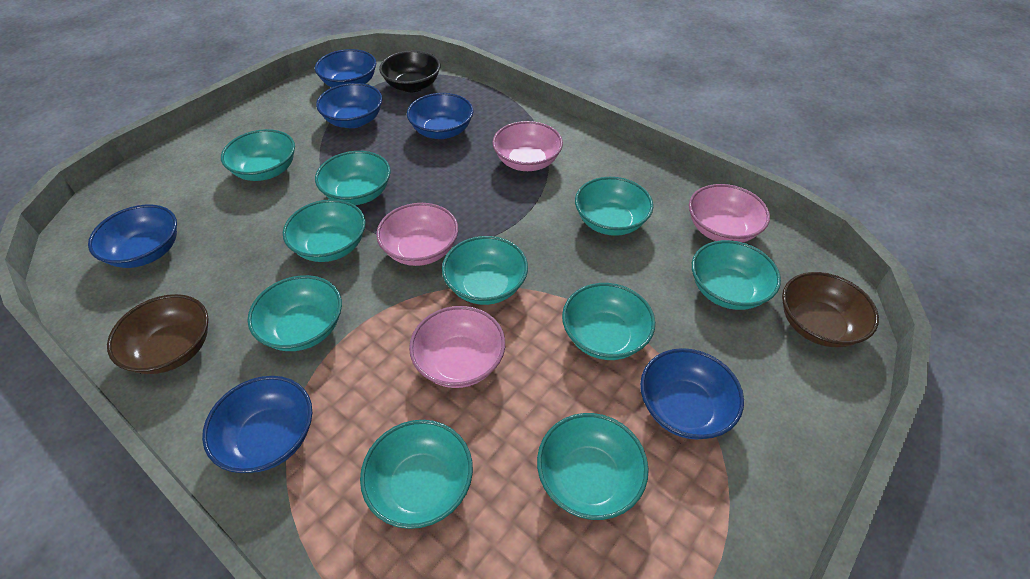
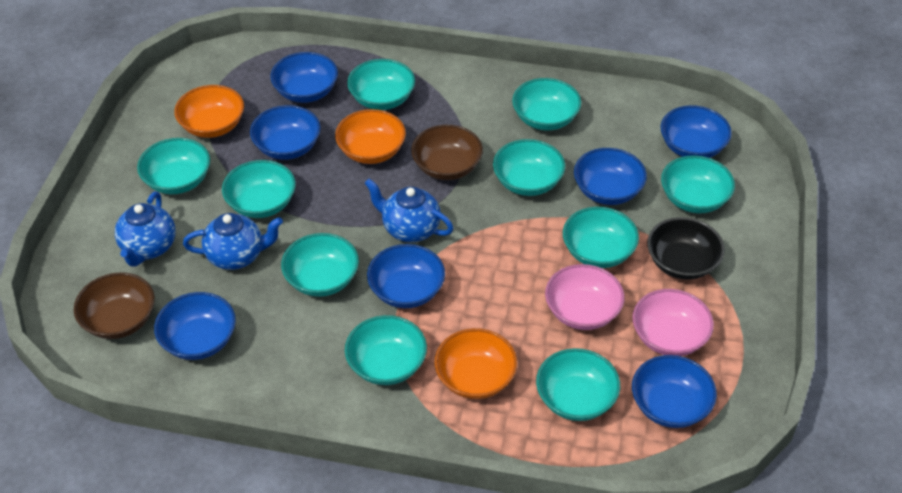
blue bowl: [88,205,177,268] [202,376,312,473] [315,49,376,87] [316,83,383,128] [407,93,473,139] [640,348,744,440] = 6 -> [154,292,236,360] [250,105,321,160] [270,52,338,103] [367,244,445,308] [574,148,647,205] [632,355,717,428] [661,105,732,158] = 7
blue teapot: none = 0 -> [115,192,176,267] [183,213,283,270] [365,178,454,243] = 3
orange bowl: none = 0 -> [174,85,244,138] [335,109,406,164] [434,328,517,399] = 3
pink bowl: [376,203,458,266] [409,306,505,388] [492,121,563,171] [689,184,770,243] = 4 -> [545,264,625,330] [632,289,714,356] = 2

